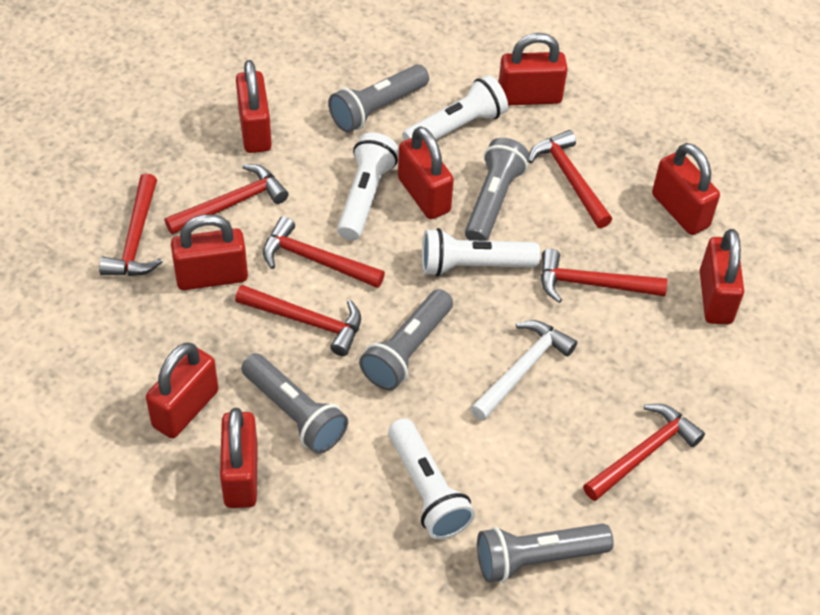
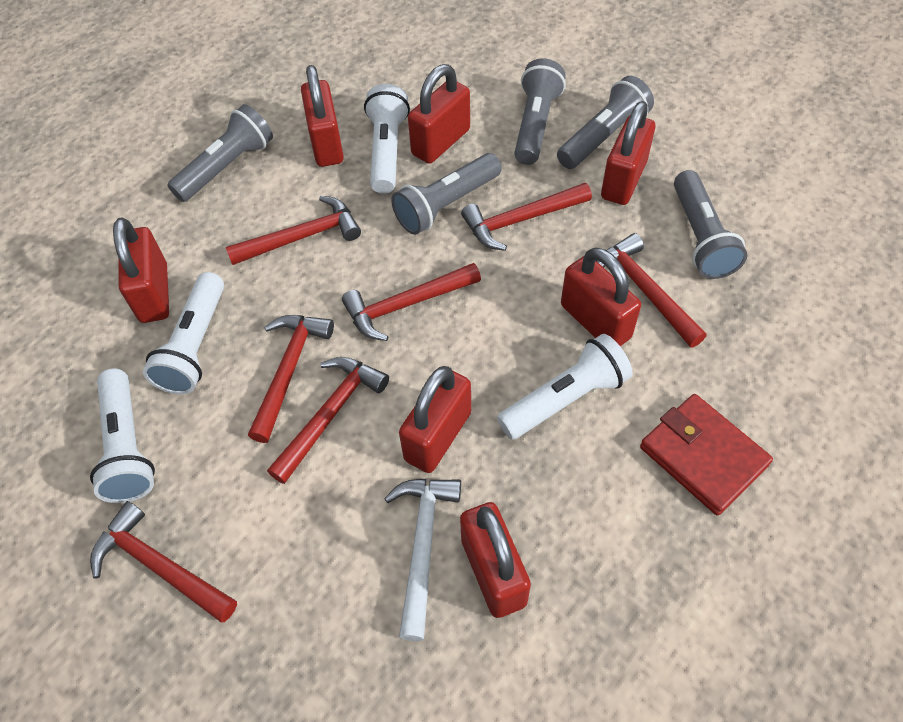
red padlock: [146,342,218,439] [171,214,248,290] [220,408,258,508] [236,60,272,153] [398,126,454,219] [499,33,568,105] [652,143,720,235] [700,229,744,324] = 8 -> [113,217,169,323] [301,65,344,167] [399,366,471,473] [408,64,470,164] [460,502,531,618] [561,248,641,346] [601,101,655,205] = 7
red wallet: none = 0 -> [640,394,773,515] = 1

